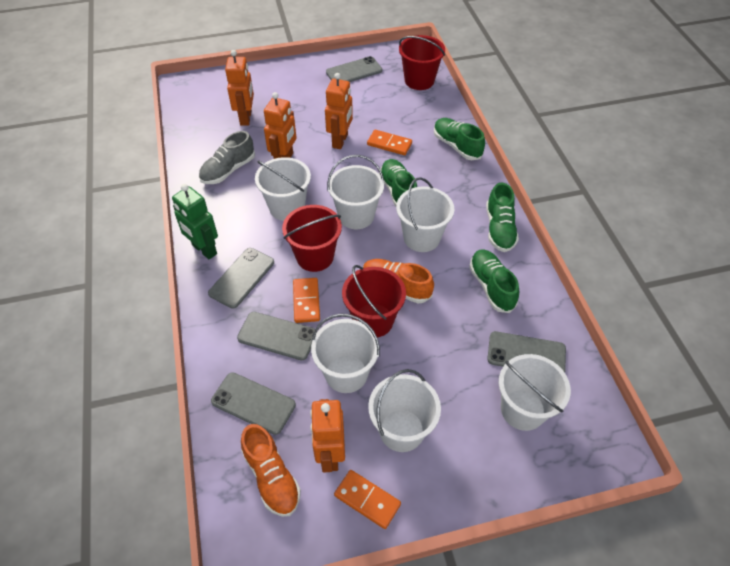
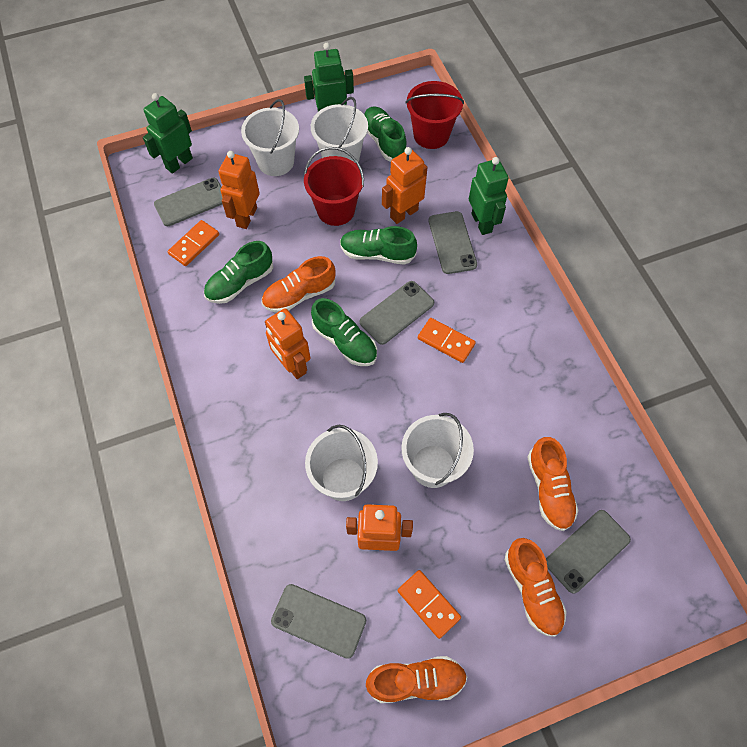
green robot: [172,184,218,260] = 1 -> [143,93,193,174] [304,43,354,112] [469,157,509,235] = 3
grey shoe: [199,131,255,184] = 1 -> none = 0
orange shoe: [241,424,301,517] [363,259,434,303] = 2 -> [262,256,336,313] [366,656,467,703] [505,538,567,637] [527,437,578,531] = 4
red bucket: [282,205,342,272] [342,265,406,337] [399,35,445,90] = 3 -> [304,147,364,226] [405,81,464,149] = 2
white bucket: [255,157,311,221] [311,314,380,393] [327,155,384,229] [368,369,441,452] [396,177,454,252] [499,354,571,431] = 6 -> [241,99,299,176] [305,425,378,501] [311,97,368,163] [401,413,474,488] = 4

